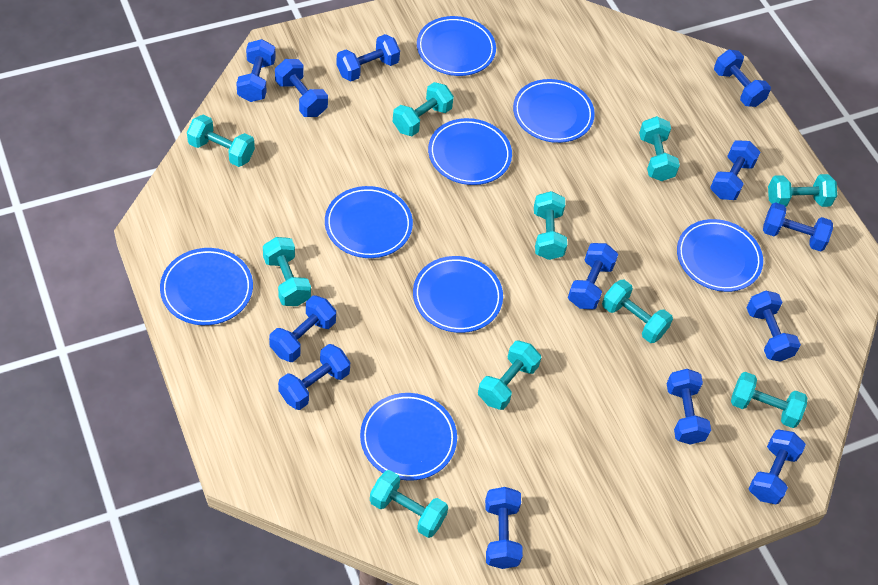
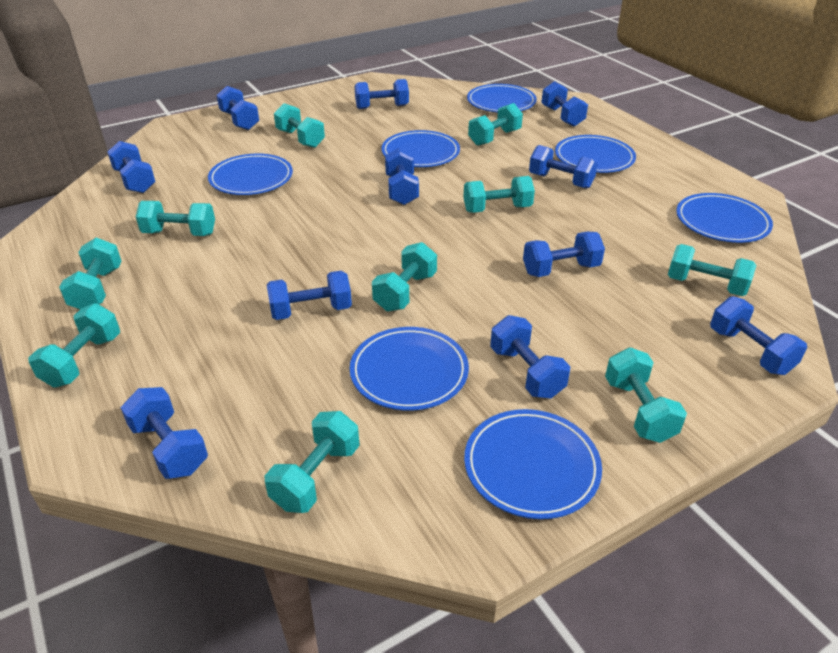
blue dumbbell: [236,39,276,102] [269,295,336,362] [275,59,328,117] [278,344,350,410] [336,34,400,81] [485,487,523,569] [568,243,618,309] [666,369,711,444] [710,140,760,200] [714,50,771,107] [746,291,801,362] [749,429,806,504] [763,202,833,252] = 13 -> [108,141,155,193] [121,387,208,479] [217,86,259,130] [267,271,352,320] [355,79,409,109] [385,148,419,205] [490,315,570,398] [523,232,605,277] [529,145,598,189] [541,81,588,127] [710,296,807,375] = 11
blue plate: [160,248,253,325] [325,186,413,258] [360,393,457,481] [413,256,503,333] [417,16,496,76] [428,118,512,185] [513,79,595,143] [677,219,763,292] = 8 -> [208,153,293,195] [350,327,469,411] [381,130,460,167] [464,409,602,519] [467,84,537,112] [555,135,636,173] [676,193,773,243] = 7

